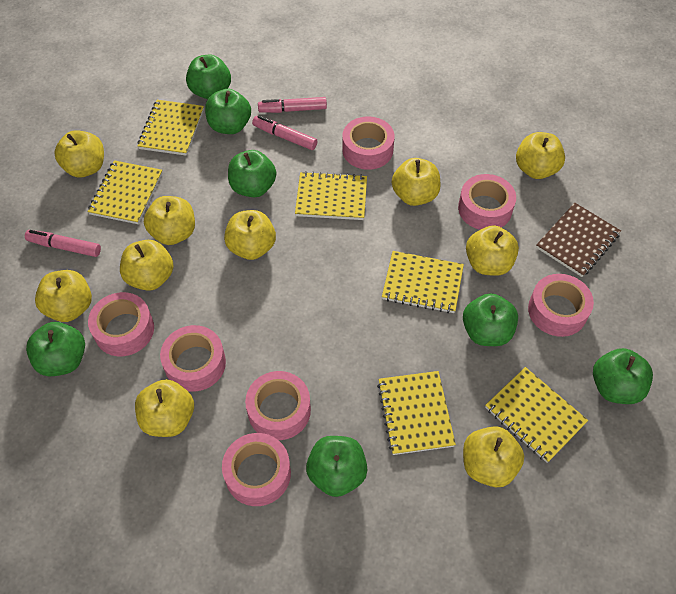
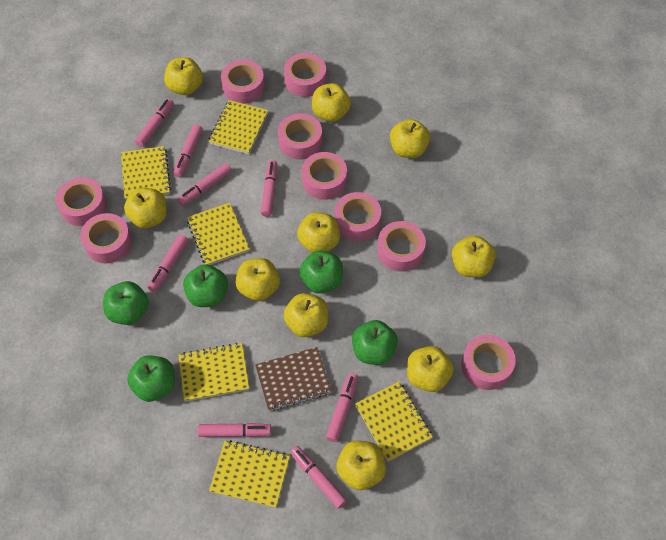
green apple: [26,322,85,376] [186,55,231,99] [205,89,251,134] [228,150,276,197] [306,436,367,497] [463,293,518,346] [593,348,653,404] = 7 -> [103,281,149,325] [127,355,175,402] [183,264,228,307] [299,251,343,293] [352,320,398,365] = 5
pink marker: [25,230,101,257] [252,116,317,150] [258,97,327,113] = 3 -> [135,98,174,147] [147,234,188,292] [174,124,203,177] [177,163,231,206] [198,423,271,437] [261,160,277,217] [290,446,347,509] [326,373,358,442] = 8
pink tape: [88,292,154,356] [160,325,226,392] [222,433,291,506] [245,371,311,440] [342,117,395,170] [458,174,516,230] [528,274,594,337] = 7 -> [56,178,107,226] [80,213,132,263] [221,60,265,104] [278,113,322,160] [284,53,326,97] [302,152,347,200] [335,192,381,241] [377,221,426,272] [461,335,516,390] = 9

